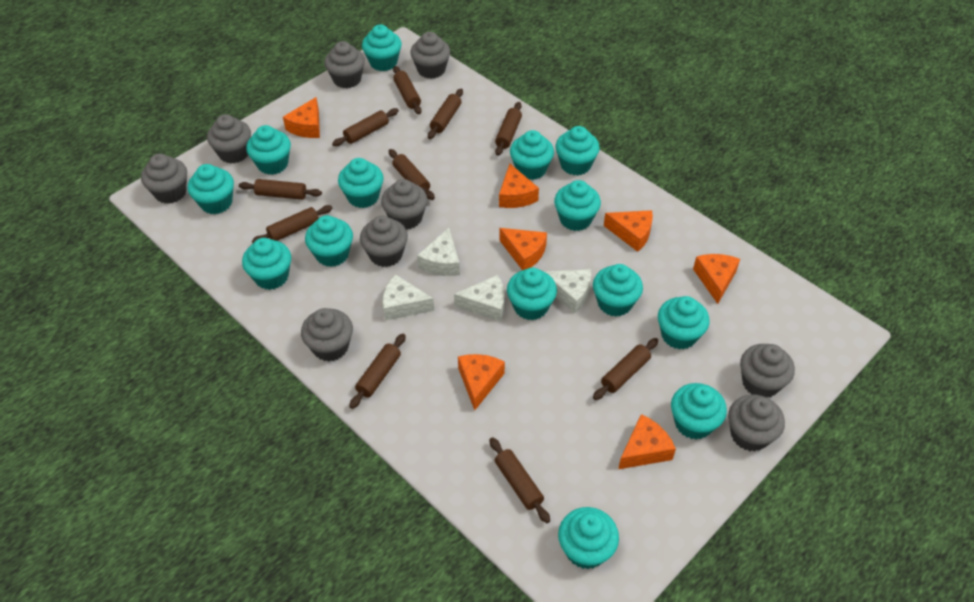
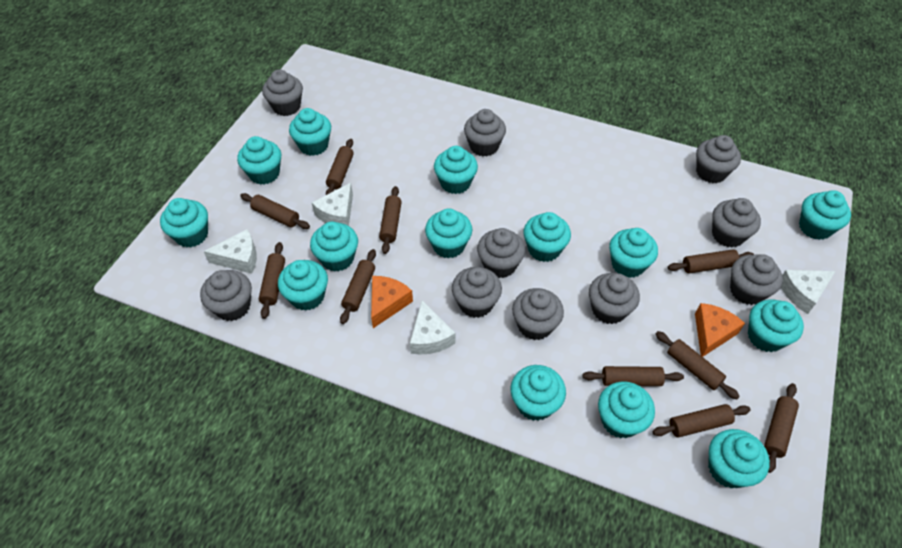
grey cupcake: [141,154,187,204] [207,114,251,164] [301,308,353,362] [324,41,365,88] [360,216,408,267] [381,179,428,230] [410,32,450,79] [728,394,785,452] [740,344,795,397] = 9 -> [200,270,252,321] [262,69,303,116] [452,267,502,318] [464,109,506,156] [477,228,525,278] [512,288,564,340] [589,273,640,324] [696,135,741,183] [712,198,761,248] [730,254,783,305] = 10
orange cheese: [283,97,320,138] [458,354,505,411] [499,164,539,208] [499,228,547,270] [604,210,653,252] [618,414,676,469] [693,254,740,304] = 7 -> [371,276,413,328] [695,303,745,357] = 2

